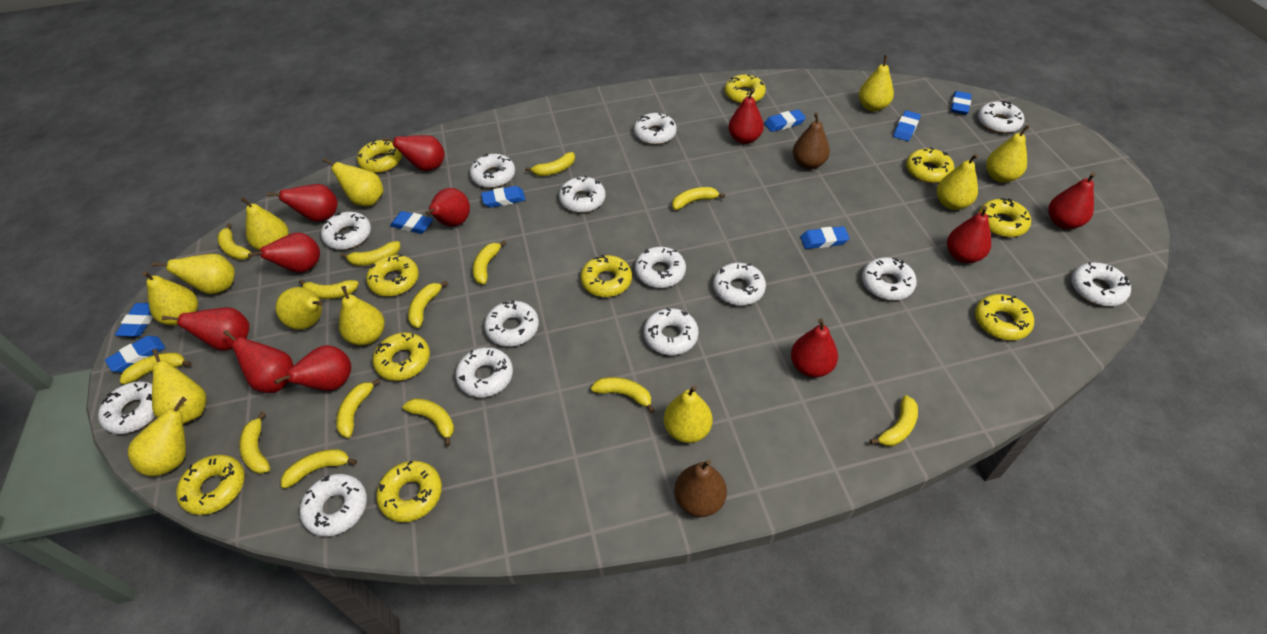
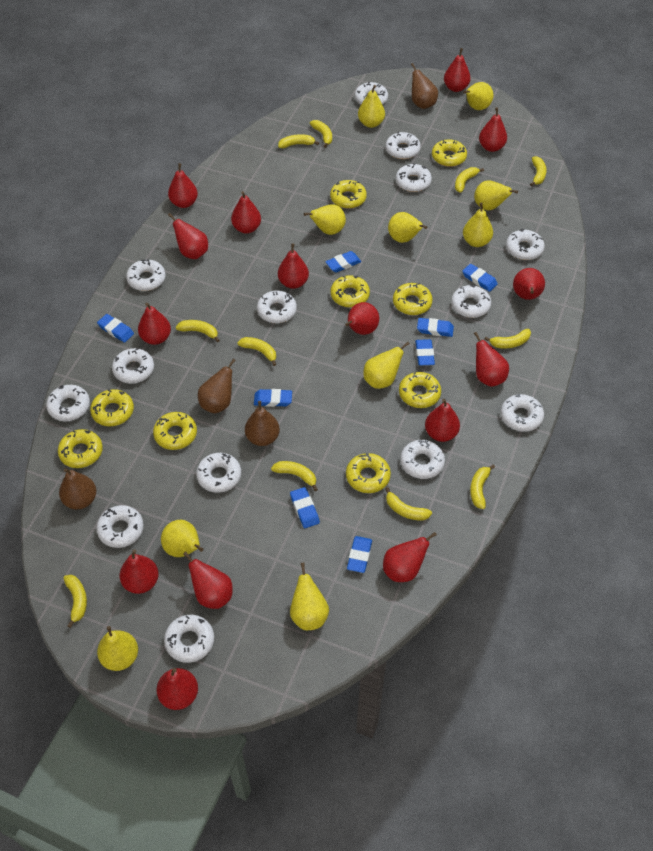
brown pear: [674,459,727,517] [793,113,830,169] = 2 -> [59,468,96,509] [198,359,236,413] [245,401,280,446] [411,63,438,109] = 4
red pear: [162,307,249,351] [223,330,294,393] [248,233,320,273] [267,184,337,222] [274,345,351,391] [382,135,444,171] [425,188,470,227] [728,89,764,144] [791,318,838,377] [947,206,991,263] [1049,172,1096,229] = 11 -> [120,549,159,594] [138,303,171,345] [157,668,198,710] [168,163,198,208] [168,213,208,259] [183,551,233,609] [231,191,261,233] [278,243,309,289] [345,302,379,335] [383,532,437,582] [425,399,460,442] [444,48,471,92] [474,332,509,387] [479,107,507,152] [513,268,545,300] = 15
yellow banana: [120,352,191,385] [217,223,252,260] [239,412,270,474] [281,449,357,489] [299,279,359,299] [336,379,381,438] [341,241,400,266] [403,398,454,446] [408,281,448,328] [473,240,507,285] [525,152,575,176] [591,377,655,413] [672,187,725,210] [870,395,918,446] = 14 -> [63,575,87,628] [176,320,220,342] [237,337,276,366] [271,461,318,491] [278,134,319,148] [310,120,332,148] [385,487,432,520] [455,167,484,193] [470,464,495,509] [484,329,531,348] [530,156,547,186] = 11
yellow donut: [176,455,245,515] [357,139,402,173] [366,254,419,296] [372,332,430,381] [376,461,442,522] [580,255,632,297] [725,74,766,104] [906,147,954,183] [975,294,1034,340] [979,198,1031,237] = 10 -> [58,429,103,468] [90,389,134,426] [153,412,197,450] [330,180,367,209] [330,275,370,308] [346,453,391,493] [393,283,433,315] [399,372,441,408] [432,139,467,167] = 9
yellow pear: [128,397,187,476] [142,271,198,326] [152,254,235,294] [152,349,206,424] [241,197,289,251] [276,287,323,330] [323,158,384,206] [339,286,385,346] [664,386,713,443] [859,55,894,112] [937,154,978,210] [986,125,1029,183] = 12 -> [97,626,138,671] [161,520,203,557] [290,563,329,630] [304,204,346,235] [358,85,385,128] [363,342,410,389] [388,212,427,243] [463,82,494,110] [463,202,493,247] [474,180,518,210] = 10

